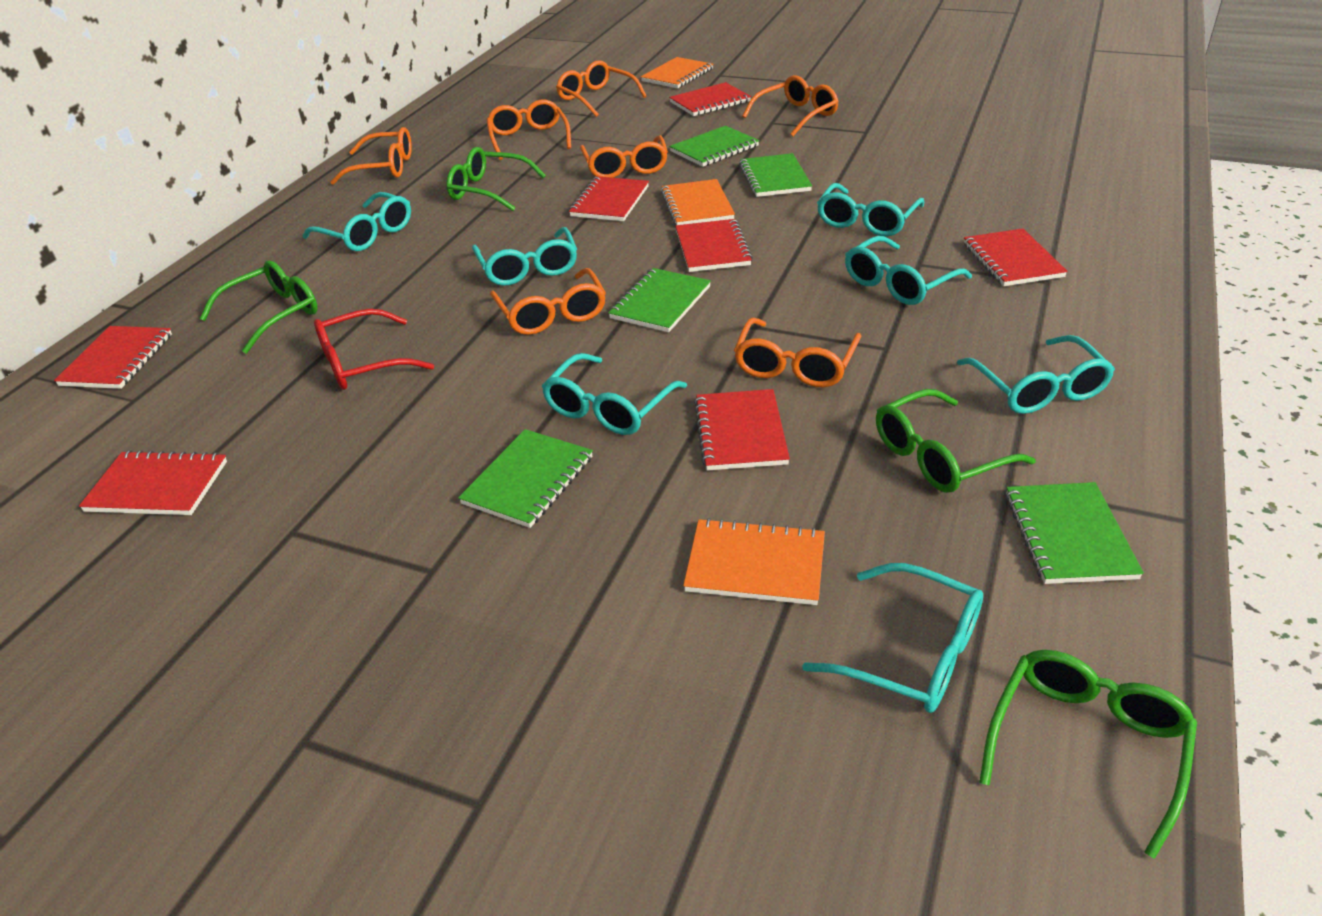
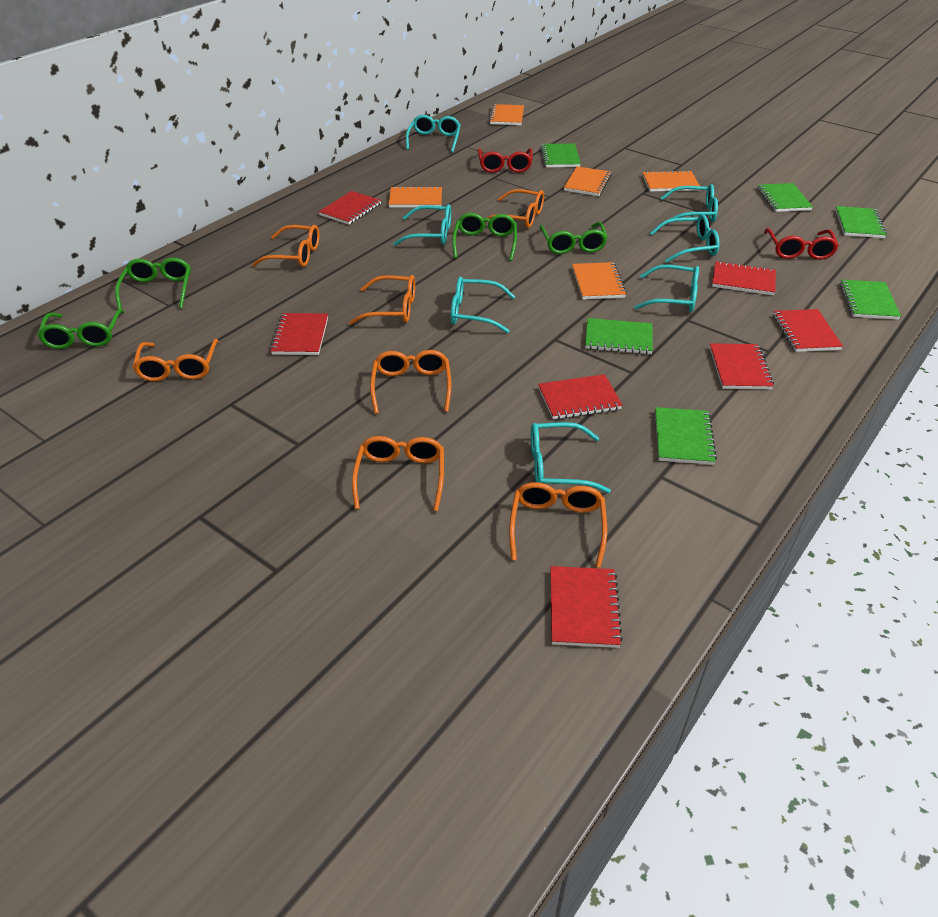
green notebook: [458,429,593,528] [608,268,711,332] [669,126,759,167] [739,153,812,197] [1005,482,1144,584] = 5 -> [541,144,581,167] [585,318,653,354] [655,407,717,465] [758,183,813,212] [835,206,887,238] [840,280,901,320] = 6
orange notebook: [641,57,713,88] [661,179,735,225] [683,518,825,605] = 3 -> [389,186,442,208] [489,104,524,125] [564,166,612,196] [572,262,627,299] [642,170,700,192] = 5
red glasses: [314,309,434,390] = 1 -> [478,148,533,173] [764,228,839,260] = 2

